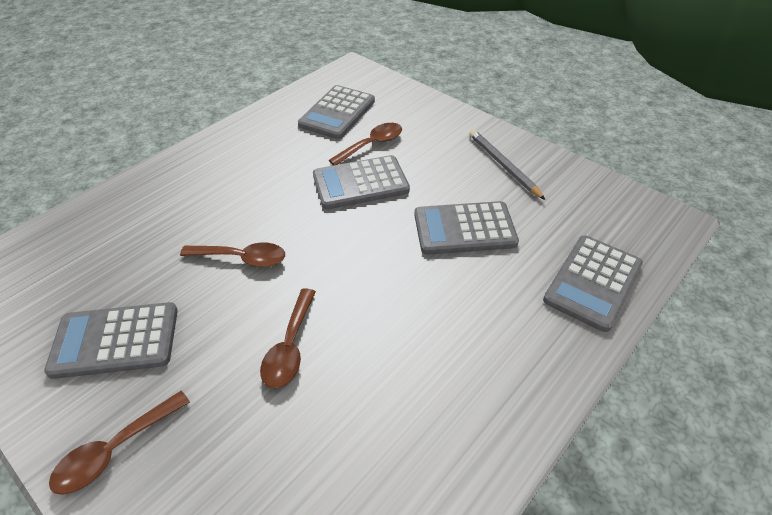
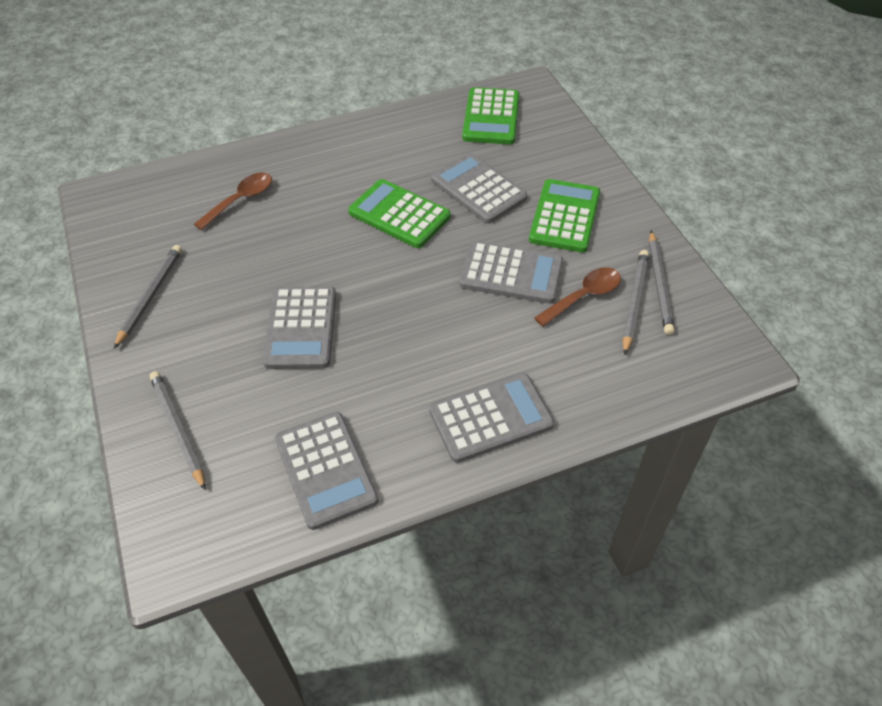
brown spoon: [49,391,190,495] [180,242,285,267] [260,288,316,388] [329,123,402,165] = 4 -> [194,172,272,230] [534,267,621,327] = 2
green calculator: none = 0 -> [348,179,451,248] [462,87,520,145] [529,179,600,252] = 3
grey pencil: [469,130,545,200] = 1 -> [114,245,182,349] [150,371,206,490] [623,250,649,355] [649,231,675,335] = 4

